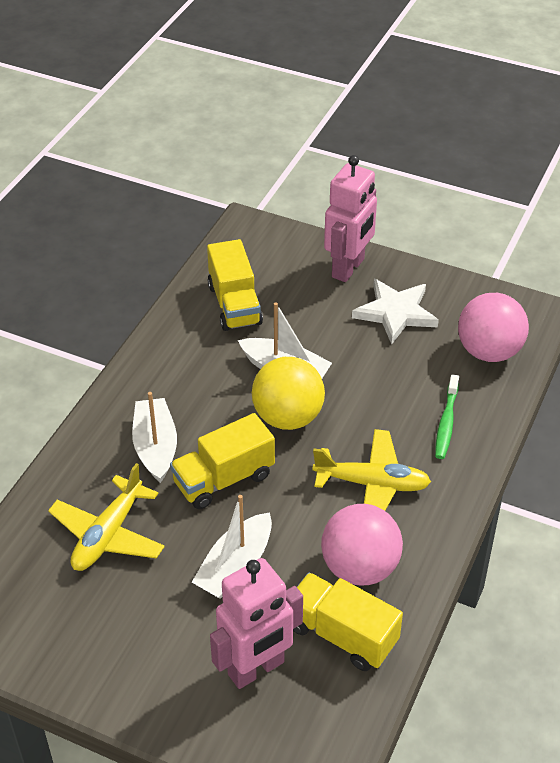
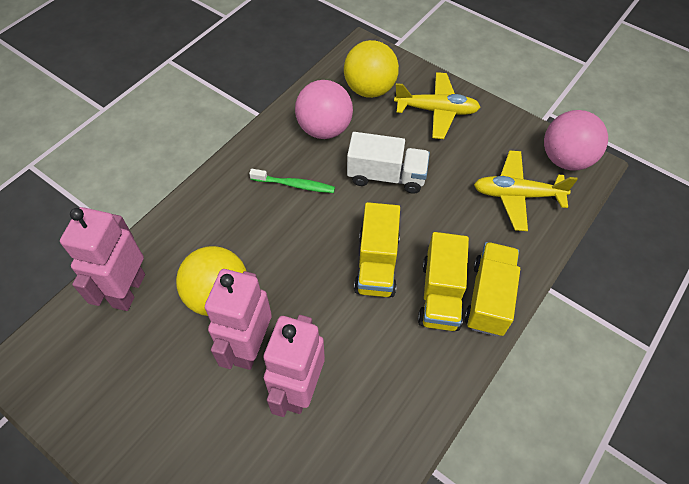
pink robot: [210,558,303,689] [324,155,377,282] = 2 -> [60,207,145,311] [205,269,272,370] [263,315,325,417] = 3
white boat: [132,392,177,483] [192,495,272,599] [238,302,332,378] = 3 -> none = 0
white star: [352,279,439,345] = 1 -> none = 0
white truck: none = 0 -> [347,132,430,194] = 1
yellow ball: [252,357,325,430] = 1 -> [176,246,247,316] [344,40,399,98] = 2

